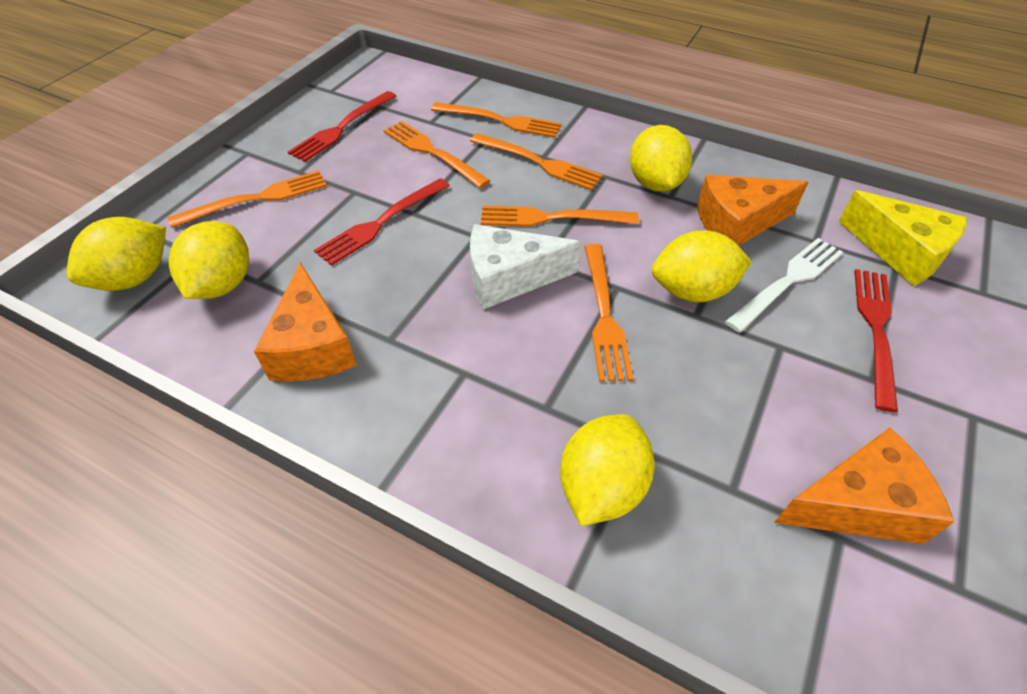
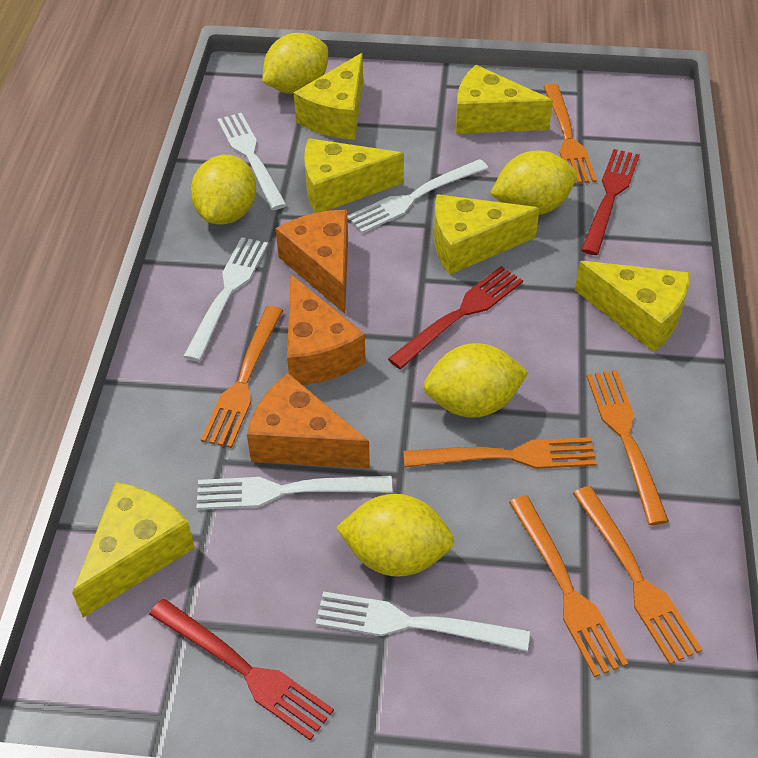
white cheese: [470,224,581,309] = 1 -> none = 0
white fork: [725,238,843,333] = 1 -> [183,237,268,361] [197,476,392,510] [217,113,287,210] [316,591,530,651] [347,159,488,233] = 5
yellow cheese: [838,190,967,286] = 1 -> [72,482,195,618] [294,53,363,140] [304,138,404,213] [434,194,540,275] [456,65,553,134] [575,261,690,352] = 6

